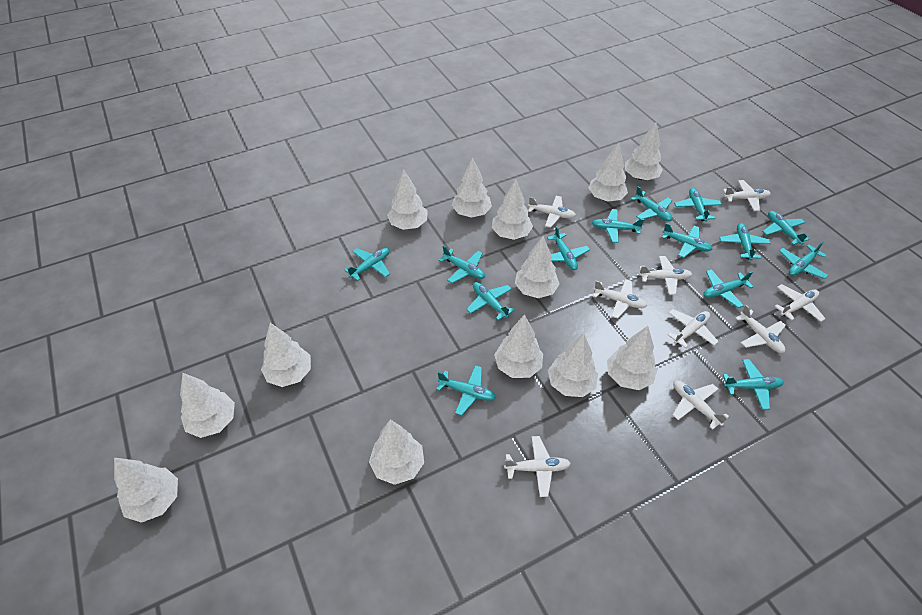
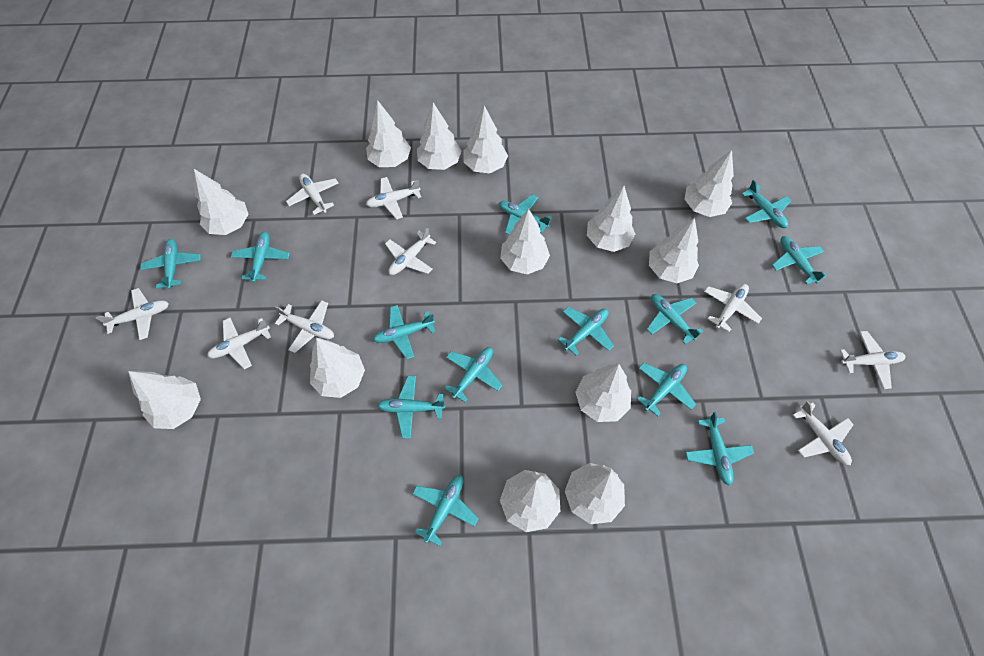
turquoise plane: [345,248,390,281] [436,365,496,416] [439,246,485,283] [466,282,515,320] [547,226,590,270] [592,209,644,243] [631,186,673,221] [662,223,713,258] [674,188,722,222] [704,269,754,308] [719,223,771,260] [723,359,784,410] [762,211,809,245] [779,241,829,279] = 14 -> [140,239,201,289] [231,232,290,282] [373,305,435,359] [377,376,445,439] [412,475,479,546] [444,347,502,402] [499,194,552,235] [558,307,614,356] [637,363,696,416] [647,294,703,344] [685,412,754,486] [742,180,792,228] [772,236,827,285] = 13

